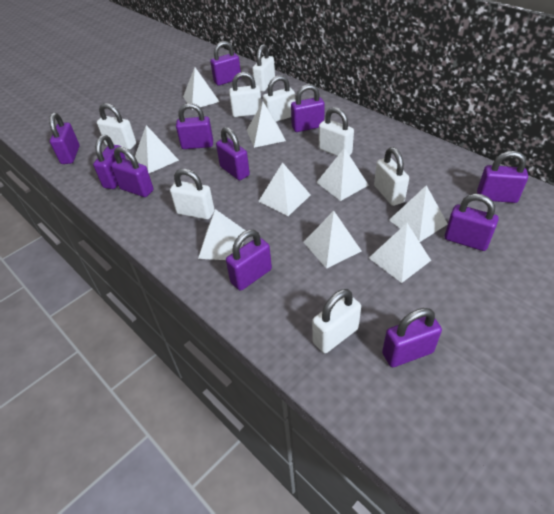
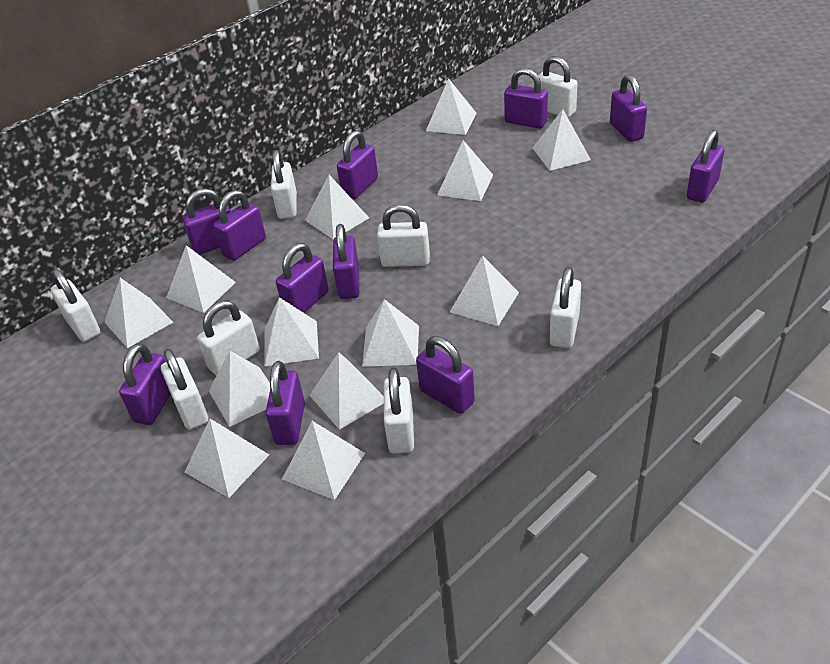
white pyramid: [135,125,179,173] [183,67,219,110] [198,209,246,260] [247,102,286,148] [258,162,311,216] [304,211,362,269] [316,148,368,201] [369,223,431,283] [389,185,448,242] = 9 -> [104,278,173,348] [166,245,236,313] [185,419,269,498] [209,351,270,427] [265,297,319,366] [282,421,365,500] [305,175,369,240] [309,352,384,430] [362,299,419,367] [426,78,476,135] [437,140,493,201] [450,255,519,326] [533,109,591,171] = 13

